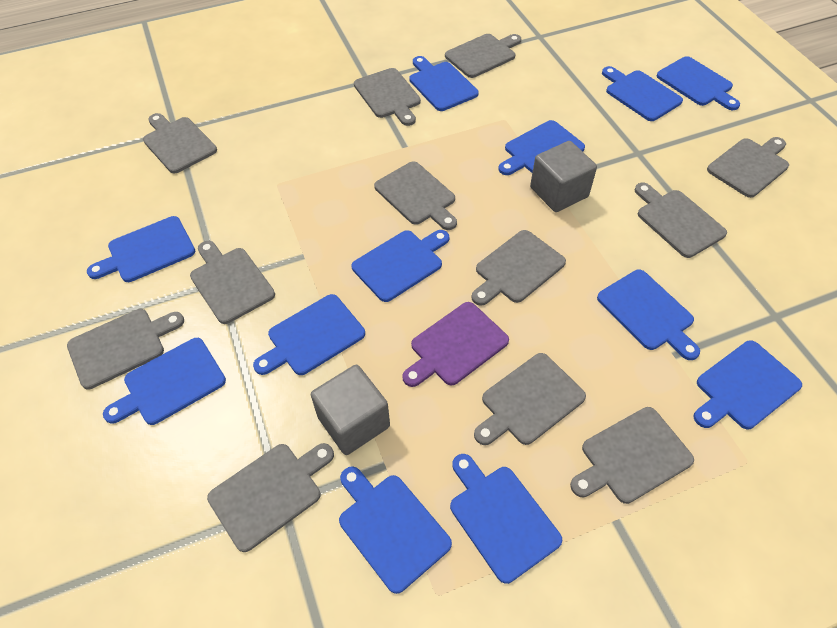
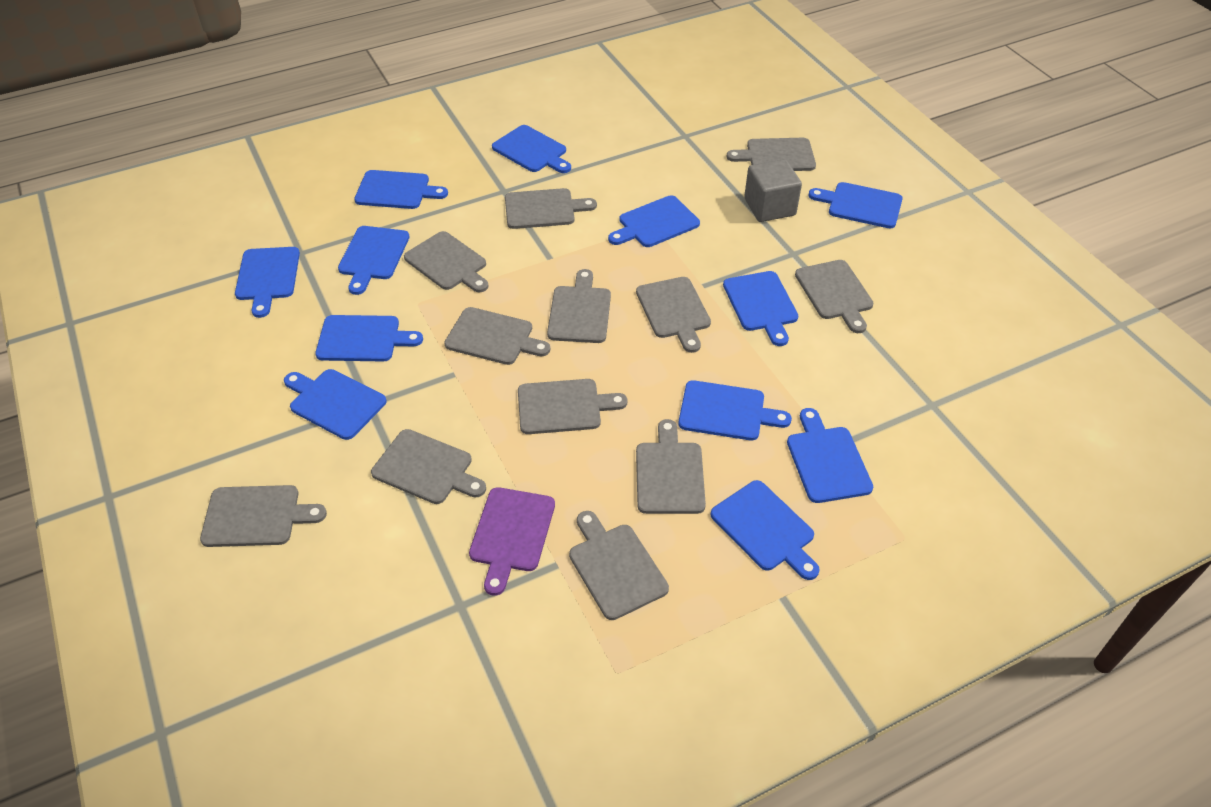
grey cube: [311,365,390,455] [530,141,597,212] = 2 -> [744,159,802,222] = 1

